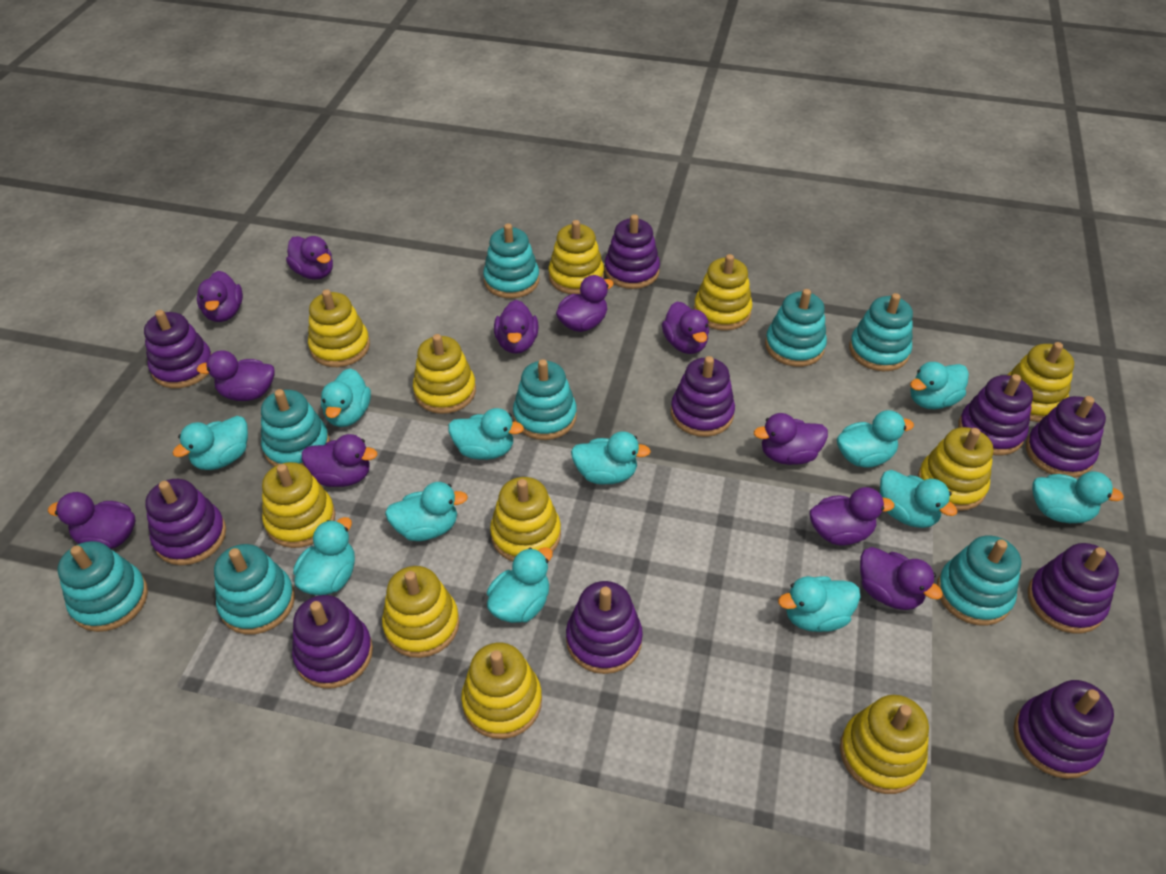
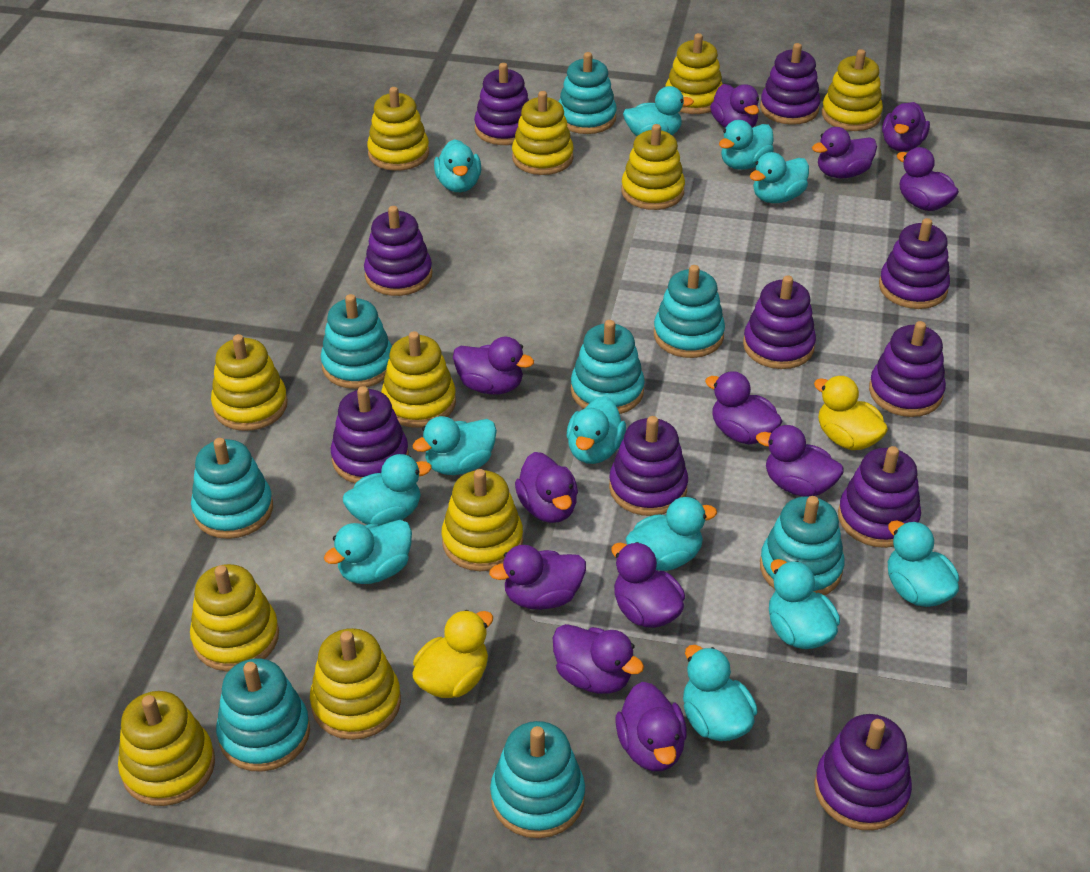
purple duck: [48,492,136,549] [197,271,243,322] [197,350,275,401] [286,236,333,280] [302,434,377,487] [494,300,539,354] [556,275,614,332] [662,301,709,354] [754,413,828,465] [810,487,894,545] [860,547,943,610] = 11 -> [453,337,534,394] [489,545,586,610] [515,452,578,523] [553,624,644,694] [612,542,685,628] [615,682,687,771] [705,371,782,444] [710,84,759,128] [756,425,843,497] [812,127,877,178] [882,102,930,152] [896,147,959,211] = 12
yellow duck: none = 0 -> [412,610,493,698] [814,376,888,450] = 2

